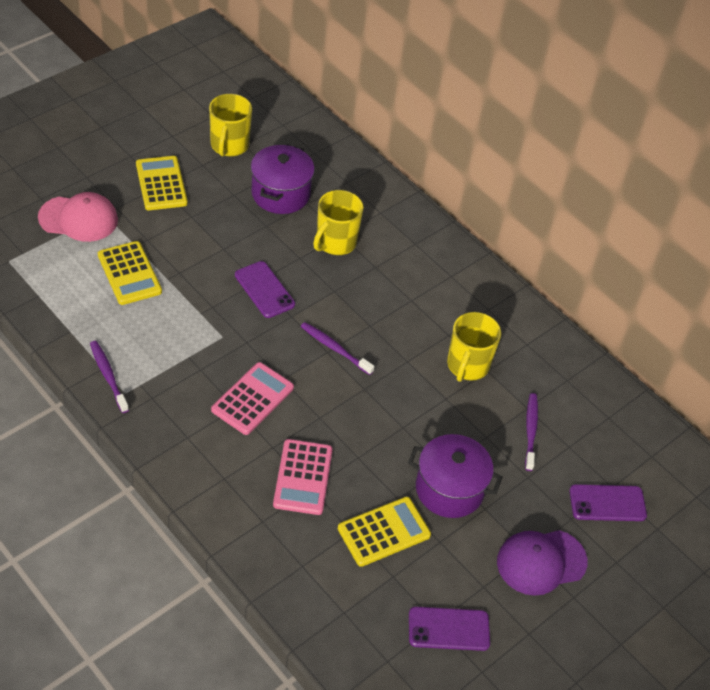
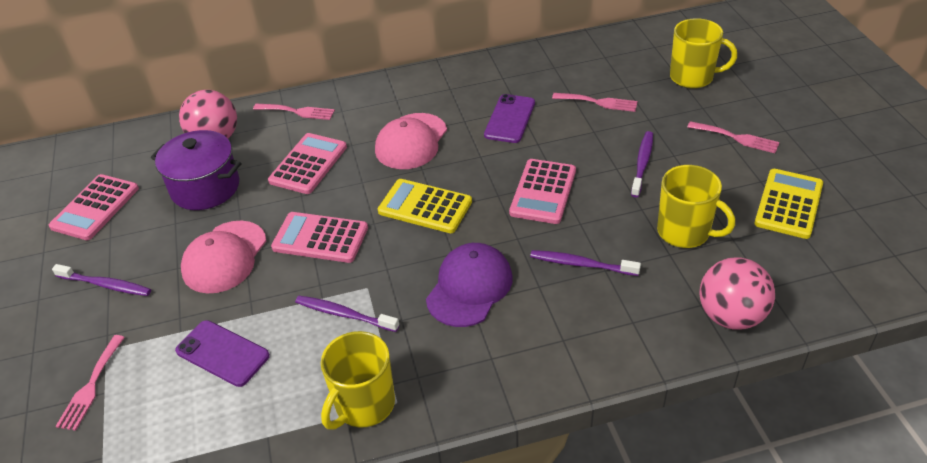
pink ball: none = 0 -> [179,90,237,139] [699,257,775,330] = 2
pink calculator: [211,362,294,435] [273,439,333,515] = 2 -> [49,174,139,240] [268,133,347,194] [271,212,368,263] [509,159,576,224] = 4
pink cap: [38,192,118,242] = 1 -> [181,221,266,294] [375,113,447,169] = 2
pink fork: none = 0 -> [55,335,125,431] [253,104,335,120] [552,93,638,112] [687,121,780,153] = 4
purple phone: [235,261,295,318] [409,607,490,651] [569,484,647,521] = 3 -> [175,320,270,387] [484,94,535,143] = 2
purple pot: [251,144,315,214] [408,434,502,518] = 2 -> [151,130,241,210] = 1
purple toothbrush: [90,341,129,413] [300,322,375,375] [525,393,538,471] = 3 -> [52,264,151,296] [295,296,399,332] [530,250,641,276] [631,131,653,197] = 4
yellow calculator: [98,241,162,305] [136,156,188,210] [338,497,431,567] = 3 -> [378,179,472,233] [754,169,823,239] = 2

